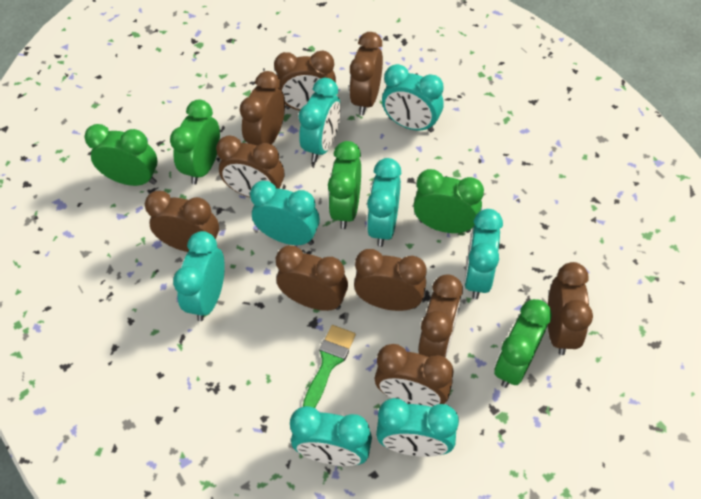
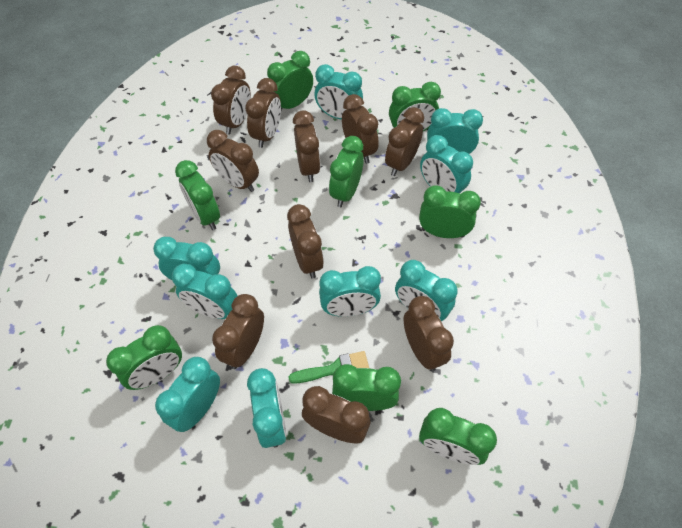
green clock: [84,124,157,186] [170,100,220,185] [328,141,361,229] [413,169,484,233] [494,299,552,388] = 5 -> [106,325,182,390] [175,160,220,230] [267,51,313,110] [329,136,364,207] [332,364,401,411] [389,82,441,131] [419,185,481,238] [419,408,497,465] = 8
turquoise clock: [173,231,225,321] [250,181,320,245] [290,406,372,466] [299,78,341,162] [367,158,401,247] [376,398,459,457] [382,64,444,132] [464,209,503,299] = 8 -> [153,237,220,280] [155,357,220,432] [172,264,238,319] [247,368,286,448] [315,64,363,119] [319,266,381,317] [395,260,458,321] [420,135,473,193] [427,108,483,154] = 9

